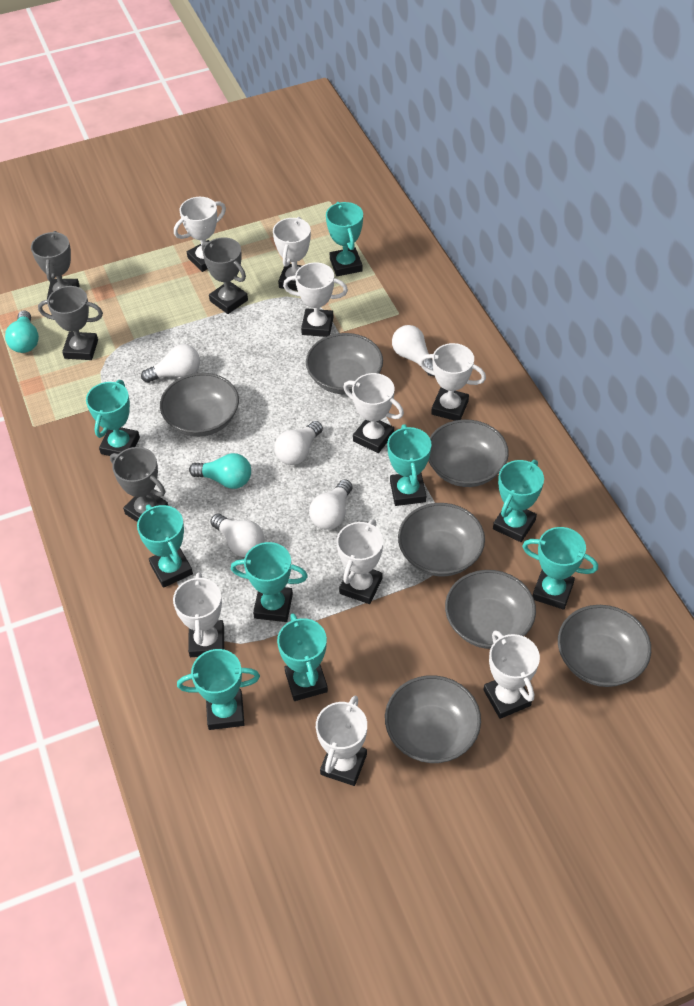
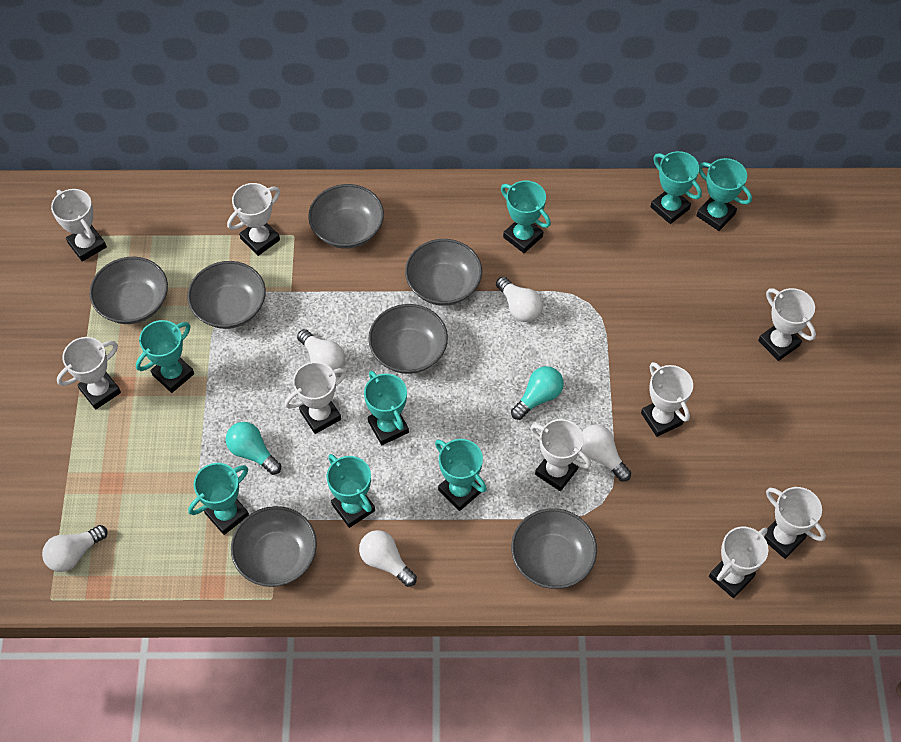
grey trophy: [31,231,80,299] [38,286,103,360] [110,447,168,522] [202,237,248,314] = 4 -> none = 0
turquoise trophy: [86,380,140,456] [137,505,193,588] [177,649,260,730] [231,542,308,622] [277,613,328,701] [326,202,363,276] [387,424,431,506] [493,460,544,542] [522,527,598,610] = 9 -> [136,320,194,393] [188,463,249,535] [327,454,375,528] [364,371,409,445] [435,439,487,511] [501,181,551,253] [650,151,702,224] [696,158,752,231] = 8

